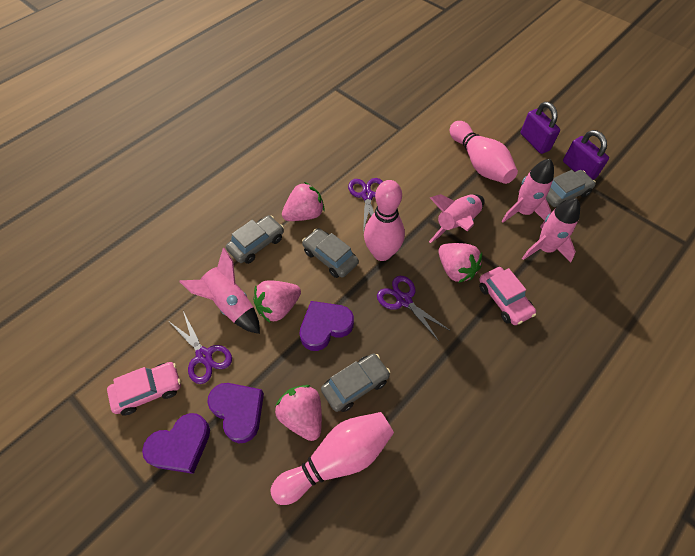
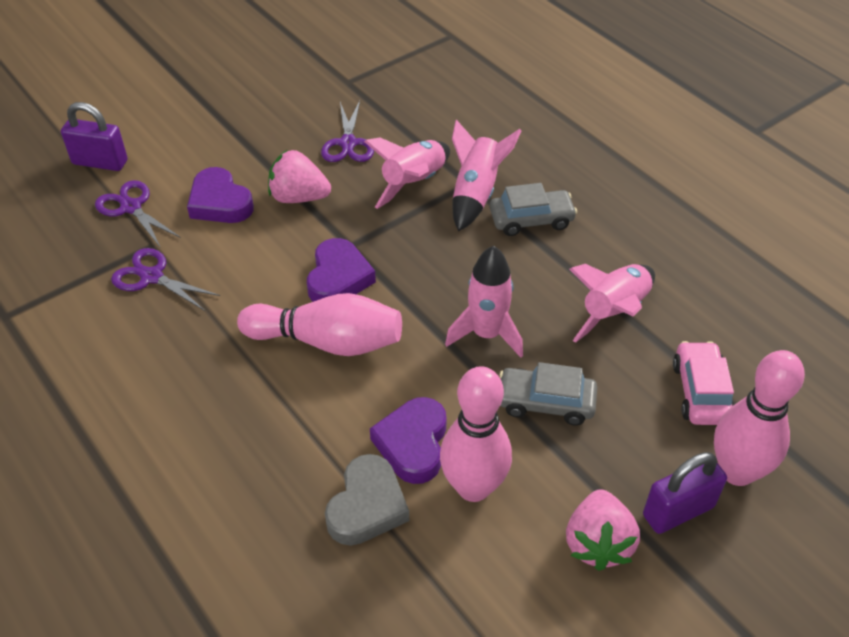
grey car: [226,215,284,264] [302,228,359,278] [321,353,390,412] [546,170,596,207] = 4 -> [490,183,577,236] [500,362,597,425] = 2
grey heart: none = 0 -> [325,454,409,545] = 1
pink car: [107,362,181,415] [479,267,536,325] = 2 -> [673,341,734,425] = 1
pink strawberry: [253,280,301,322] [275,385,322,441] [282,182,325,221] [438,243,482,283] = 4 -> [268,149,331,203] [566,490,640,571] = 2

